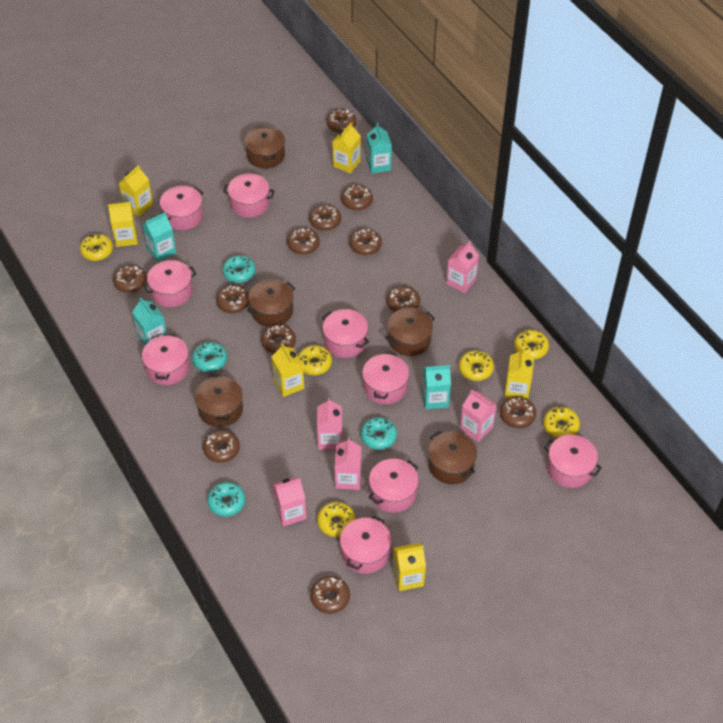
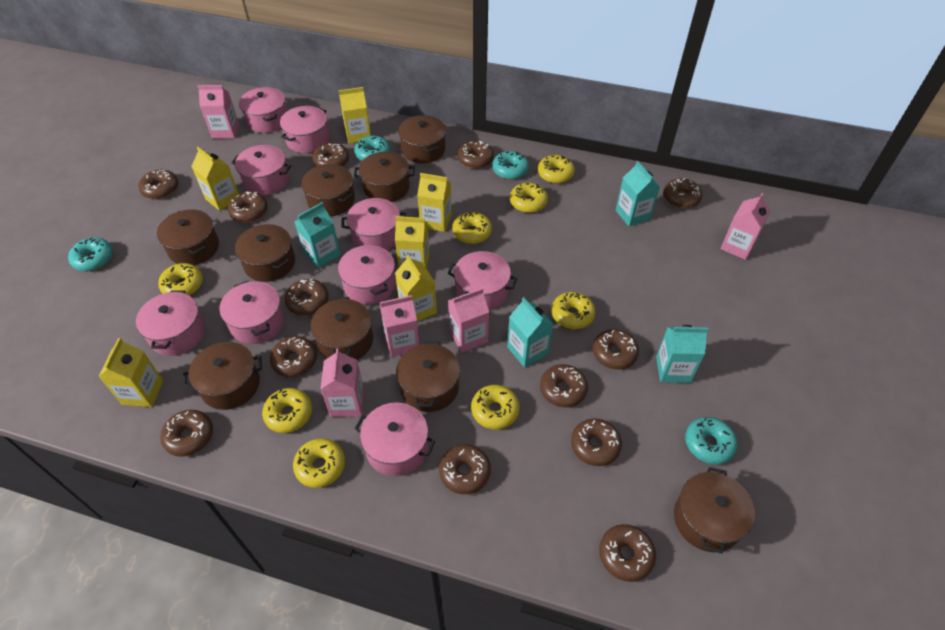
brown donut: [113,265,147,293] [203,430,240,463] [216,285,249,313] [261,325,296,354] [287,228,320,255] [309,204,341,231] [310,576,350,614] [326,109,357,132] [341,185,373,211] [349,229,382,255] [387,286,420,312] [500,396,536,428] = 12 -> [139,170,178,199] [160,410,213,457] [228,191,268,222] [270,336,317,377] [284,279,329,315] [312,143,349,167] [439,444,491,494] [458,141,494,169] [540,364,588,407] [571,419,622,466] [593,329,639,369] [599,524,656,582] [663,178,702,208] = 13
brown pot: [195,374,243,427] [244,125,285,169] [247,279,295,327] [385,308,435,356] [428,431,477,484] = 5 -> [157,209,219,265] [183,342,262,410] [235,224,295,282] [301,164,355,216] [310,297,373,360] [354,151,415,202] [396,341,460,412] [398,115,446,163] [674,467,755,553] = 9
yellow donut: [80,233,113,261] [298,345,332,375] [317,502,355,537] [459,350,494,381] [514,330,549,359] [543,407,580,438] = 6 -> [158,263,203,296] [262,388,312,433] [293,438,345,488] [452,212,492,244] [471,385,520,429] [510,183,548,213] [538,155,575,184] [551,292,595,329] = 8

